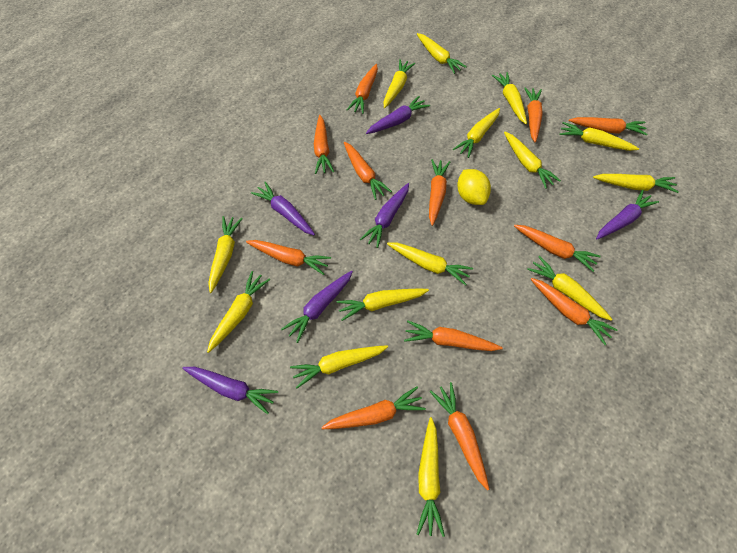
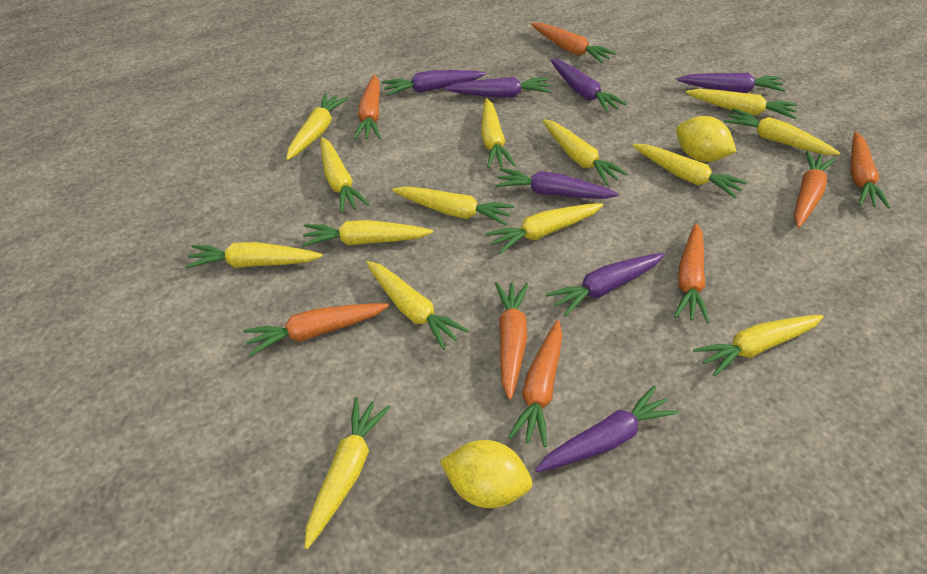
orange carrot: [246,240,331,275] [314,115,334,174] [321,386,426,429] [344,142,392,200] [347,64,378,114] [404,320,503,351] [429,159,450,226] [430,382,489,490] [514,225,601,272] [524,88,543,143] [530,278,617,345] [569,117,647,135] = 12 -> [243,303,389,357] [353,75,381,139] [495,282,528,400] [508,320,562,447] [531,23,616,64] [674,223,710,323] [794,151,835,228] [851,131,891,209] = 8
purple carrot: [182,367,278,415] [251,182,315,235] [281,271,353,343] [360,183,409,248] [366,96,430,134] [596,190,659,239] = 6 -> [382,70,486,96] [444,77,551,98] [495,168,619,199] [535,386,679,472] [546,253,665,317] [550,58,627,113] [676,73,785,93] = 7
yellow lemon: [457,169,491,205] = 1 -> [440,440,532,508] [676,116,736,162] = 2

